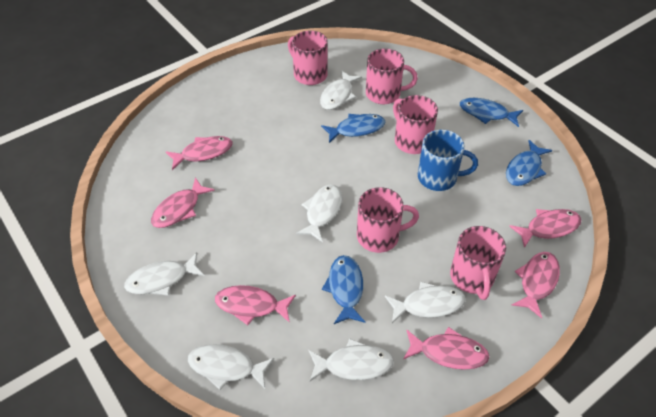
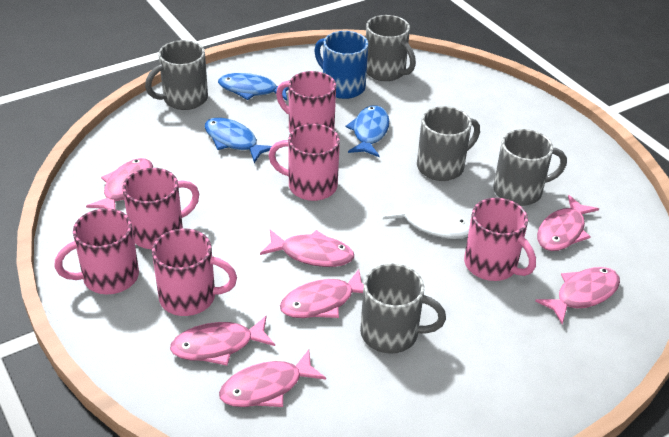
blue fish: [321,114,385,143] [322,255,365,324] [460,98,523,127] [506,140,552,186] = 4 -> [205,117,272,163] [218,73,289,101] [346,105,389,157] = 3
grey mug: none = 0 -> [145,40,208,110] [360,263,446,354] [366,15,416,81] [417,106,480,181] [493,129,567,206] = 5
pink fish: [151,177,215,228] [166,136,233,170] [215,285,296,325] [403,327,489,370] [509,209,581,248] [512,252,560,318] = 6 -> [86,158,153,210] [170,316,275,366] [219,349,326,407] [260,230,354,267] [280,269,364,318] [535,267,620,324] [537,195,599,251] = 7
pink mug: [288,31,328,85] [357,187,419,253] [366,49,418,104] [393,95,438,154] [450,226,506,300] = 5 -> [54,208,139,294] [123,168,199,249] [152,228,237,316] [268,124,340,201] [276,71,336,133] [464,198,536,281] = 6
white fish: [124,252,205,296] [188,344,274,390] [296,184,342,242] [309,338,394,381] [320,70,362,110] [385,282,466,323] = 6 -> [383,197,470,239] = 1

